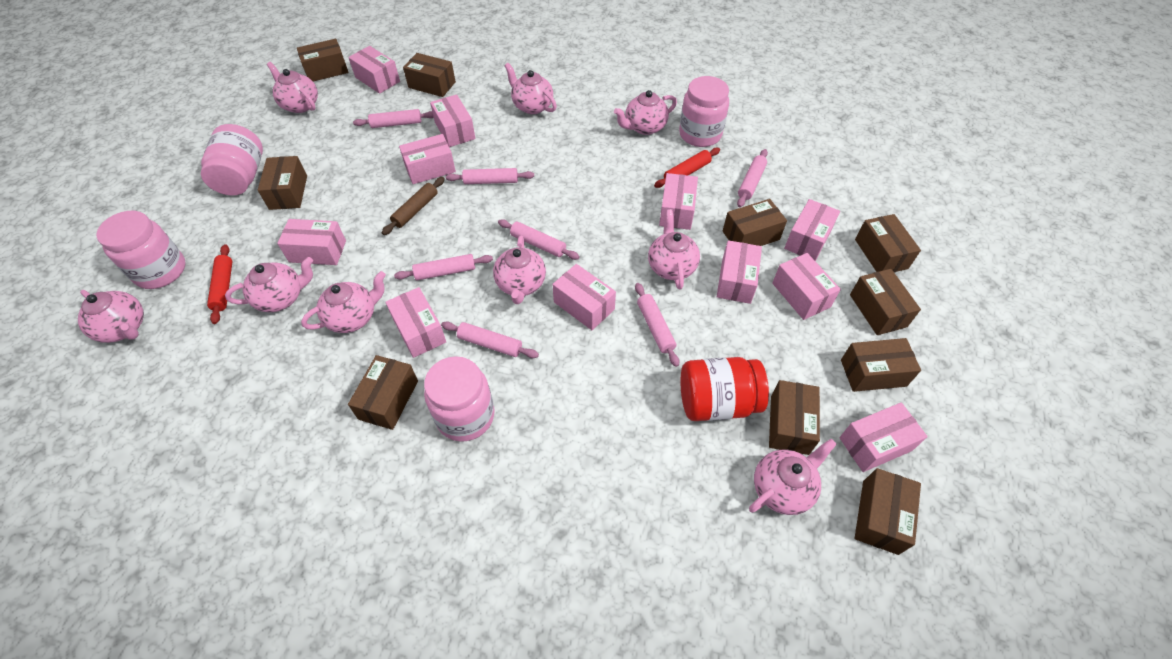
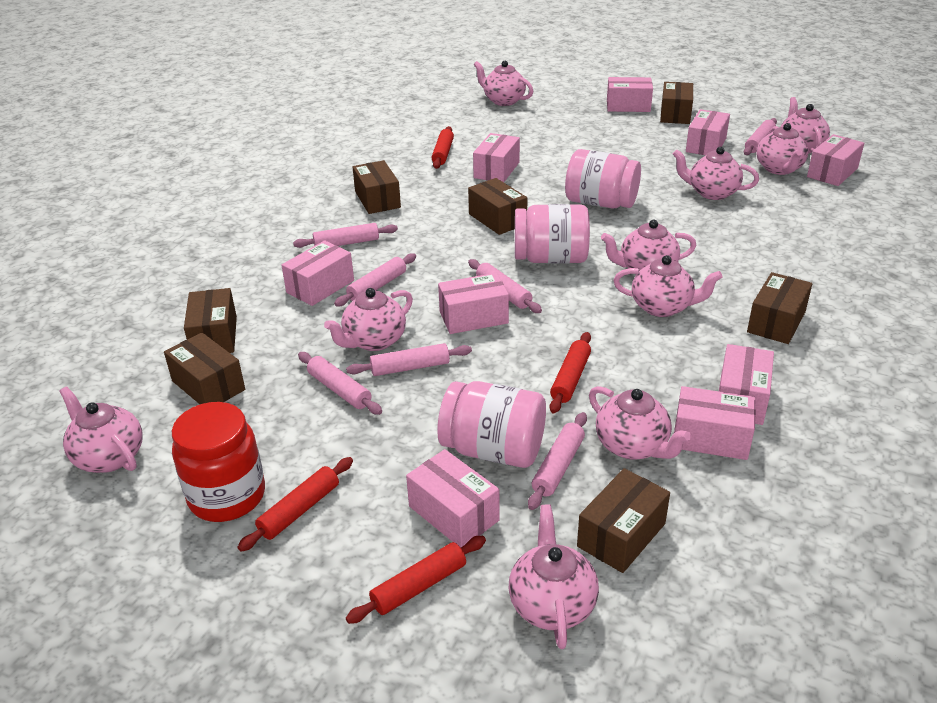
brown box: [258,156,307,210] [297,39,349,81] [348,355,418,430] [403,53,456,97] [723,199,787,246] [769,380,820,455] [841,338,921,392] [850,269,921,335] [855,214,921,272] [855,468,921,555] = 10 -> [164,332,245,404] [184,288,237,353] [353,160,401,214] [468,178,528,235] [577,468,670,573] [660,82,693,124] [747,272,812,344] = 7
brown rolling pin: [382,177,445,235] = 1 -> none = 0
pink box: [277,219,346,265] [348,46,400,94] [385,287,446,358] [399,134,456,184] [430,94,476,147] [552,264,616,330] [659,173,698,230] [717,240,762,304] [772,253,841,320] [784,199,840,261] [839,402,928,472] = 11 -> [282,240,354,306] [406,449,500,548] [438,273,509,334] [473,133,520,182] [607,77,653,112] [674,386,756,460] [686,109,730,155] [719,344,774,425] [807,134,864,186] = 9
pink jar: [96,211,186,289] [201,124,263,195] [424,356,494,442] [679,76,729,147] = 4 -> [437,381,546,468] [515,204,590,263] [565,149,641,209] = 3
pink teapot: [78,290,144,343] [225,257,313,312] [267,62,318,113] [301,271,386,333] [493,236,546,304] [504,63,557,114] [614,90,677,135] [648,209,700,290] [749,439,837,515] = 9 -> [60,386,143,473] [324,288,413,351] [474,61,533,106] [509,504,599,649] [589,386,691,460] [601,220,697,271] [613,255,723,317] [673,147,759,200] [756,123,808,175] [781,97,830,154] = 10
red rolling pin: [207,244,232,324] [654,148,720,188] = 2 -> [237,457,353,552] [346,536,486,624] [432,126,454,169] [550,332,591,413] = 4

